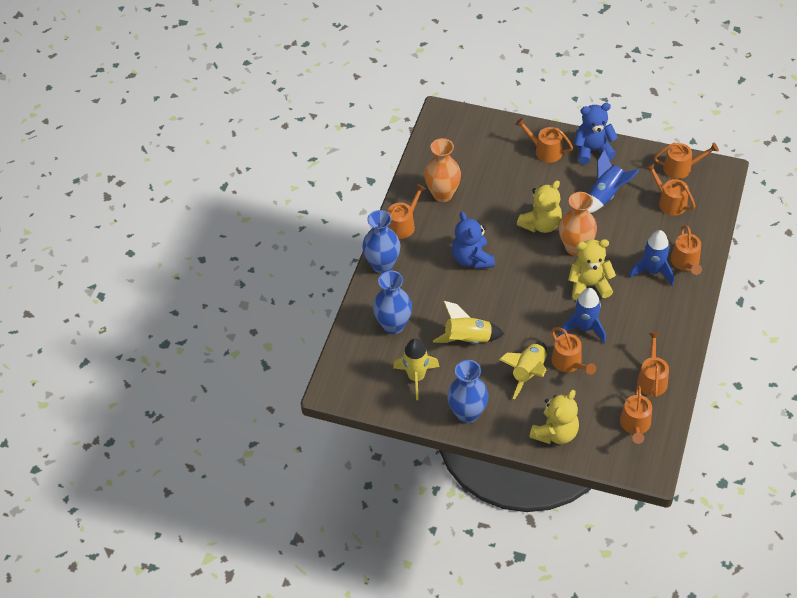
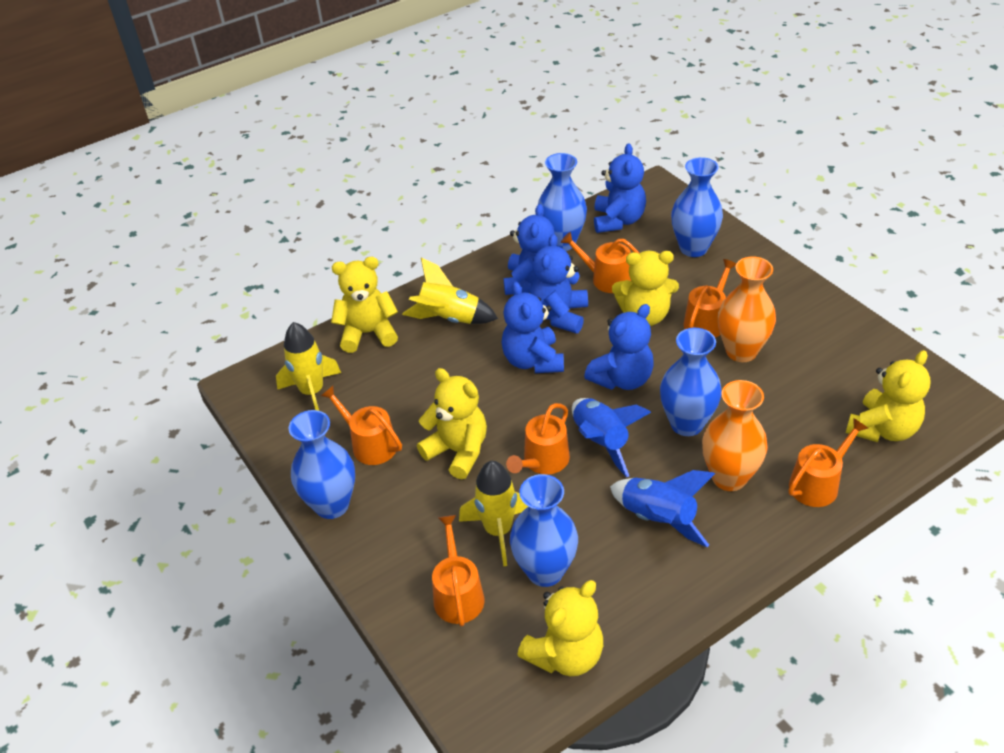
blue rocket: [560,288,606,343] [587,149,639,213] [629,230,674,285] = 3 -> [572,398,651,477] [610,470,715,547] = 2
blue teddy bear: [452,212,495,269] [574,103,618,164] = 2 -> [502,282,564,373] [504,204,555,295] [530,234,588,334] [584,304,654,390] [594,144,646,233] = 5
blue vase: [362,210,401,274] [373,271,412,334] [447,360,489,423] = 3 -> [288,410,355,519] [510,474,578,587] [538,153,587,251] [660,328,722,436] [671,157,723,257] = 5
orange watering can: [387,184,426,239] [515,118,573,163] [551,327,596,375] [620,385,652,444] [637,332,669,398] [646,163,695,216] [654,142,719,179] [671,225,702,275] = 8 -> [321,386,402,465] [432,515,484,627] [506,403,570,475] [561,232,639,293] [683,259,736,338] [788,418,868,507] = 6
yellow teddy bear: [517,180,562,233] [529,390,579,444] [568,239,616,300] = 3 -> [331,257,398,353] [417,368,487,479] [517,580,603,676] [612,251,679,326] [846,350,931,442] = 5

